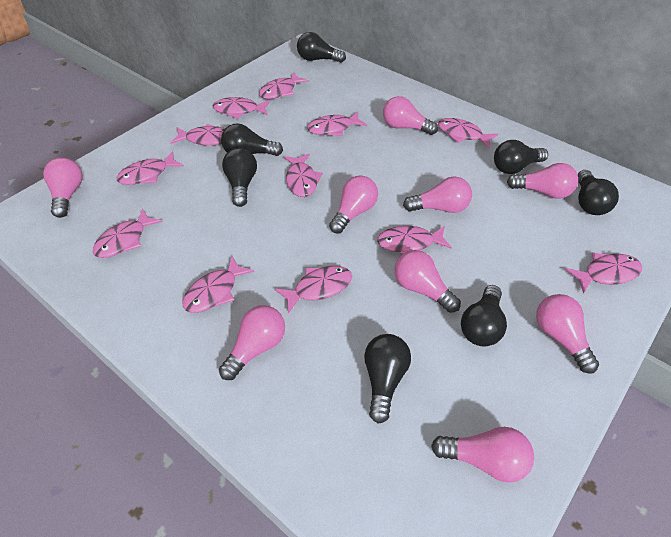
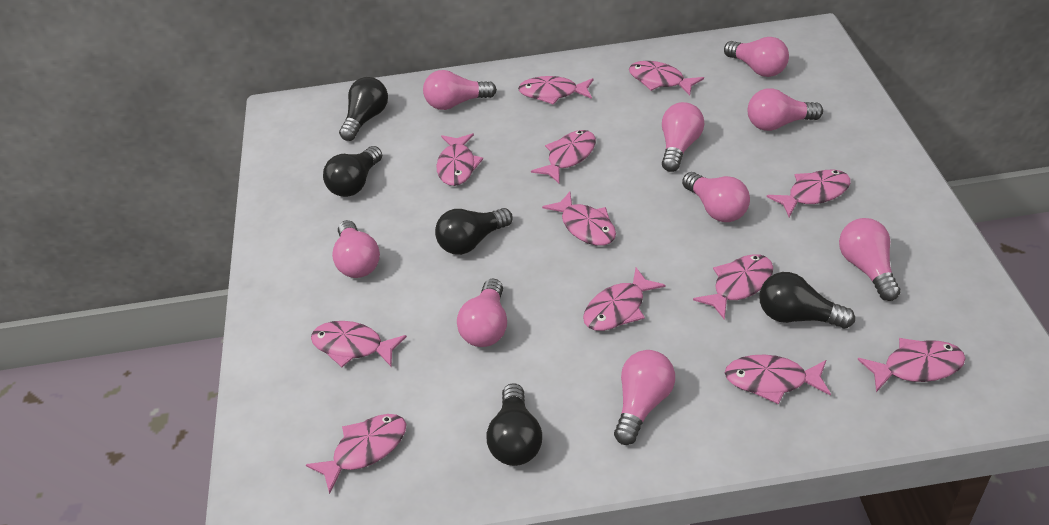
black light bulb: [221,123,283,156] [222,148,257,207] [297,32,346,63] [364,334,411,424] [461,285,507,346] [494,140,548,174] [577,170,619,215] = 7 -> [323,146,382,197] [339,77,388,141] [435,208,513,255] [487,383,542,466] [759,272,855,329] = 5

